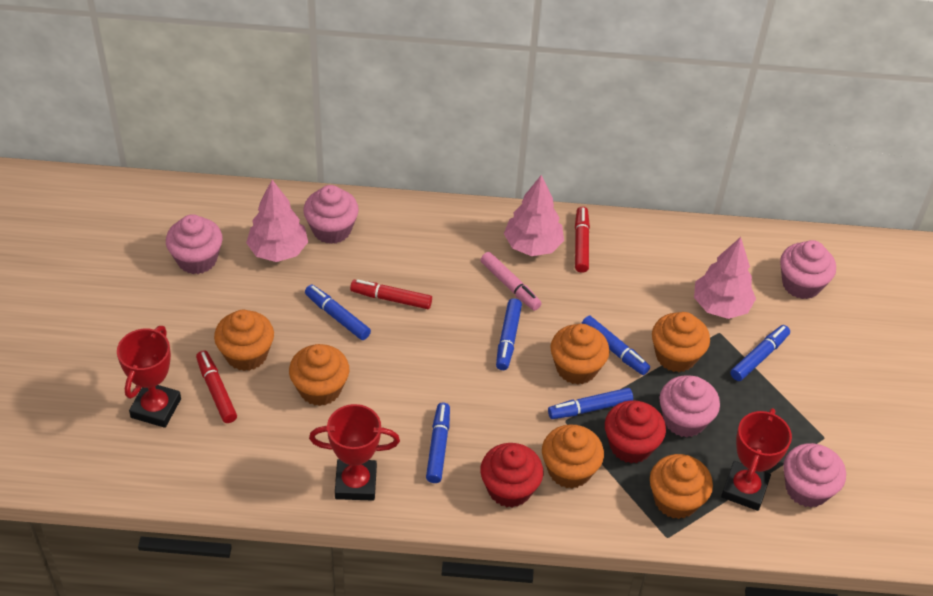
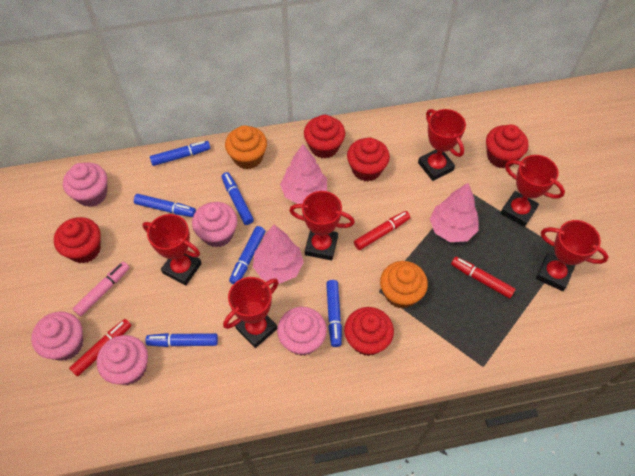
orange cupcake: [214,310,274,371] [289,344,349,406] [542,424,604,489] [550,324,610,385] [650,454,713,519] [652,312,710,372] = 6 -> [225,125,267,169] [380,261,428,308] = 2
red cupcake: [480,443,543,508] [605,400,666,464] = 2 -> [54,217,101,263] [304,115,345,159] [344,307,394,356] [347,138,390,182] [486,124,529,168] = 5
red trophy: [117,326,181,428] [309,404,400,501] [721,408,792,511] = 3 -> [142,214,202,285] [223,277,279,348] [289,191,355,261] [418,109,466,181] [500,155,565,227] [536,220,608,291] = 6

